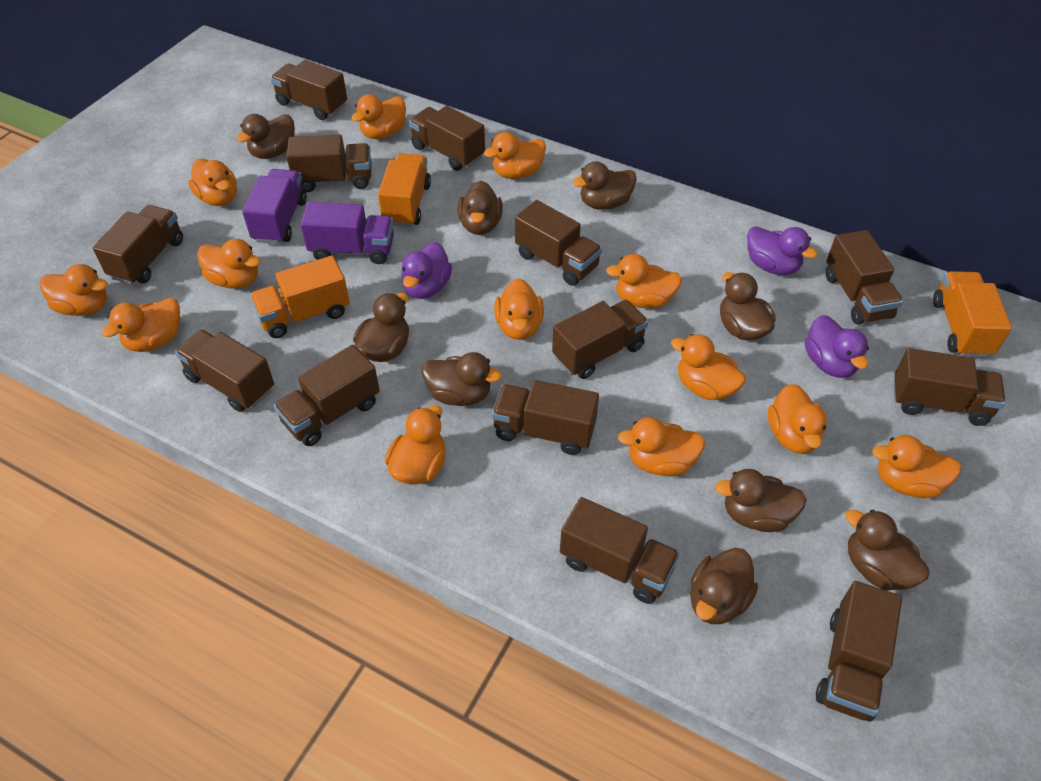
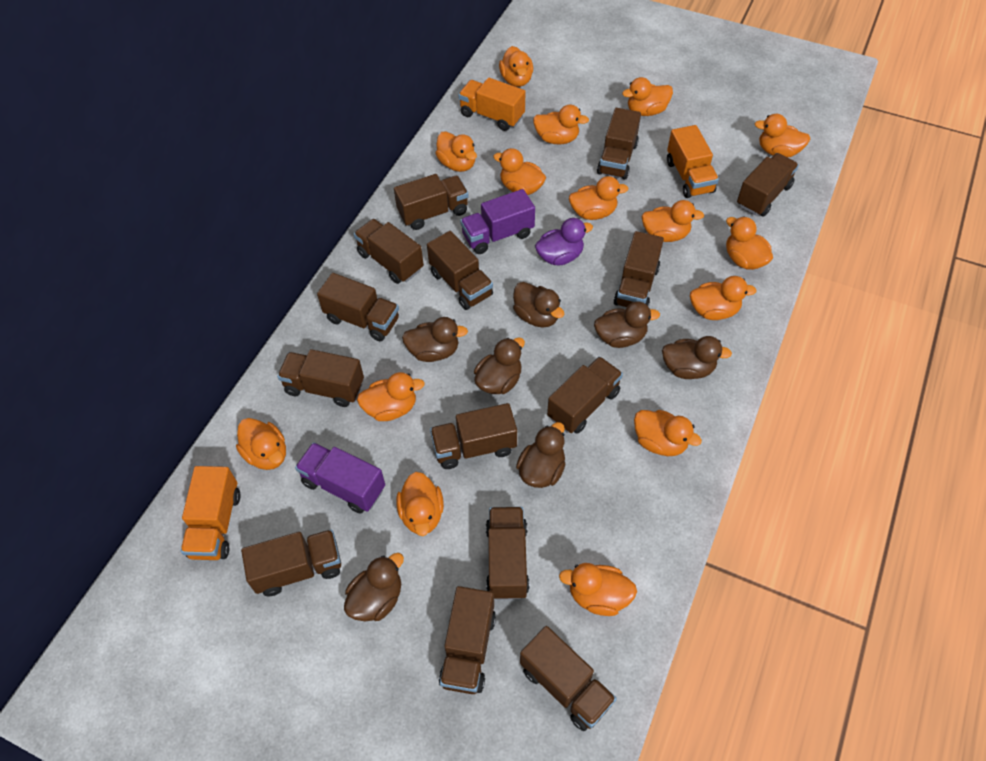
brown duck: [237,114,295,159] [353,293,409,362] [422,352,502,406] [458,181,503,235] [572,161,637,210] [690,548,758,624] [715,469,807,532] [720,272,776,341] [845,510,930,591] = 9 -> [344,553,404,621] [402,317,468,362] [474,337,525,394] [513,282,564,328] [516,422,565,488] [594,301,660,348] [662,336,732,379] = 7
brown truck: [93,205,183,285] [175,330,274,412] [270,60,347,120] [274,345,380,446] [286,134,371,192] [409,106,485,171] [492,380,599,455] [515,200,602,286] [552,300,649,379] [560,497,680,604] [816,581,902,721] [825,230,903,324] [894,348,1006,426] = 13 -> [241,529,341,596] [277,349,364,407] [317,273,399,341] [354,219,424,284] [394,174,469,230] [427,231,493,310] [430,403,517,469] [439,586,496,694] [486,507,529,600] [520,626,617,731] [547,356,623,434] [597,108,641,179] [613,231,664,307] [737,153,799,216] = 14
orange duck: [40,264,108,316] [101,298,180,352] [188,159,237,206] [197,239,261,289] [351,94,406,139] [385,405,446,484] [484,132,546,179] [494,278,544,340] [606,254,682,308] [618,417,705,476] [671,334,746,400] [768,384,827,454] [872,435,961,498] = 13 -> [236,418,286,470] [357,372,425,421] [396,472,444,536] [435,131,477,172] [493,148,546,195] [499,46,533,87] [533,105,589,144] [559,563,637,616] [569,176,628,220] [622,77,673,116] [634,410,702,456] [642,200,704,242] [690,276,757,320] [726,216,773,270] [754,114,810,157] = 15
purple duck: [401,242,452,299] [747,226,818,275] [805,315,869,378] = 3 -> [535,218,593,265] = 1

